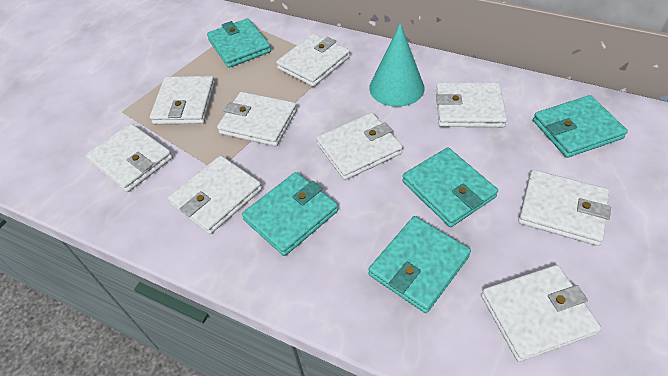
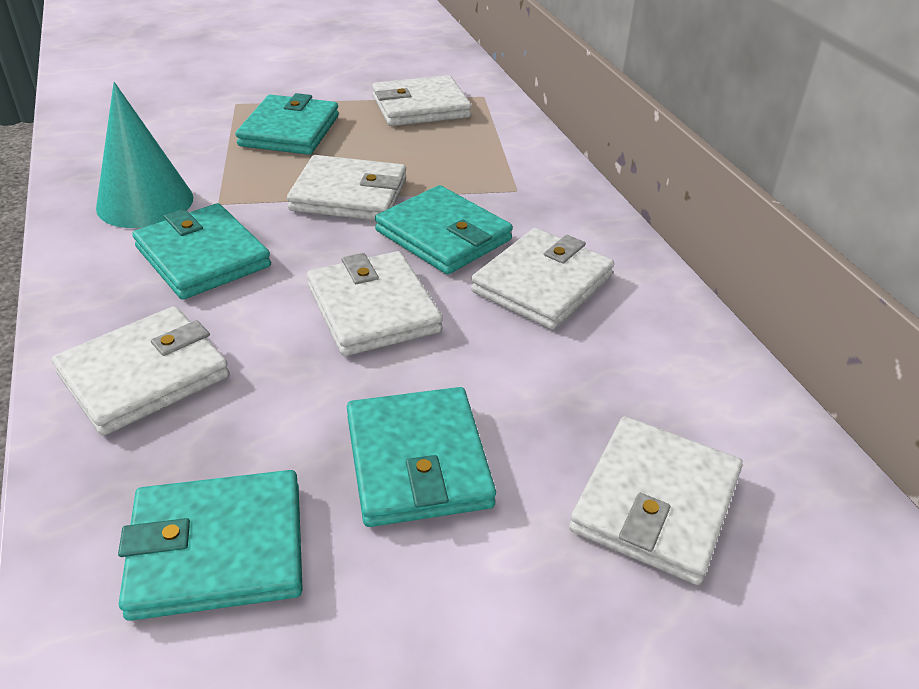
white wallet: [86,123,173,192] [150,76,215,124] [168,156,262,234] [217,92,297,146] [276,34,350,87] [316,113,403,180] [436,83,507,127] [481,265,601,362] [518,170,611,246] = 9 -> [52,306,229,436] [287,155,406,220] [307,251,443,356] [372,75,471,126] [471,228,614,330] [569,416,743,585] = 6

